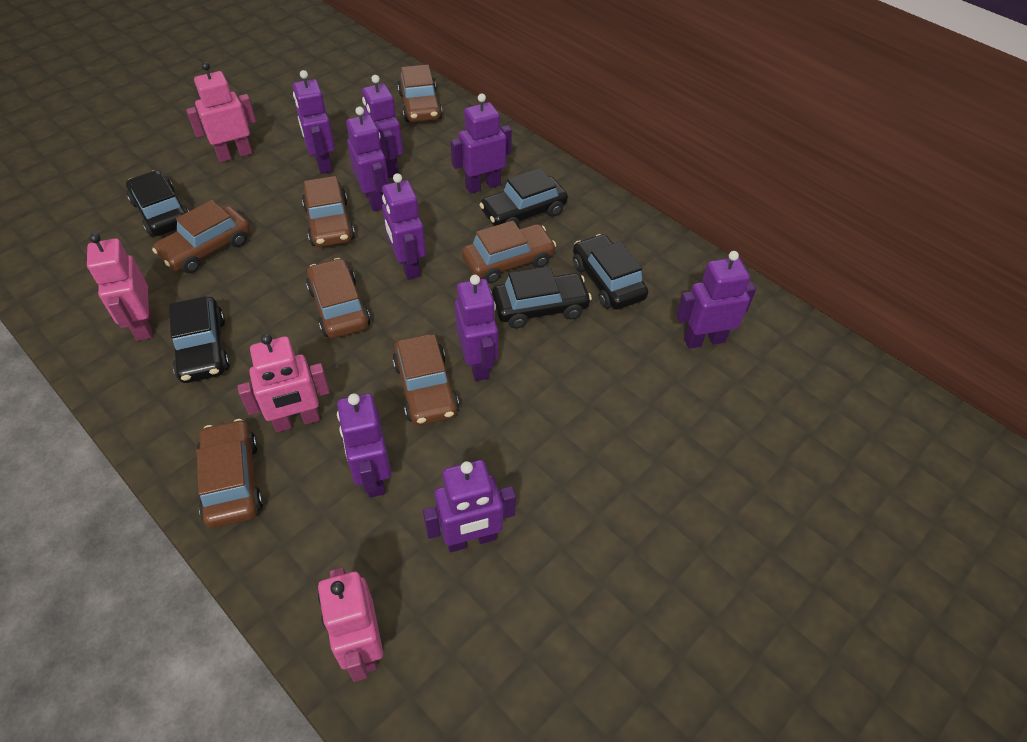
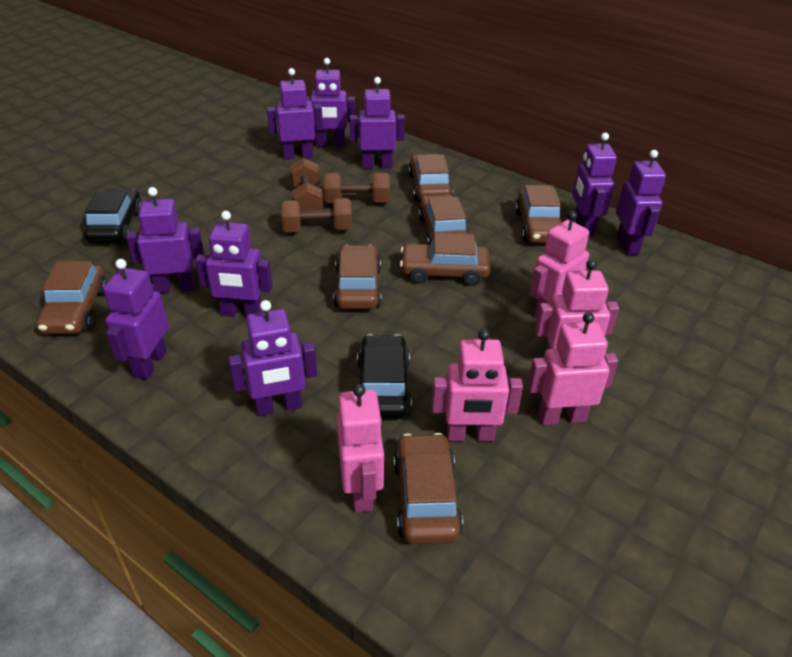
black car: [126,170,189,237] [169,296,230,383] [479,168,568,226] [492,267,592,329] [573,234,648,310] = 5 -> [84,189,142,243] [357,334,412,419] = 2
brown dumbbell: none = 0 -> [281,198,352,232] [290,158,323,211] [323,173,390,203] = 3
pink robot: [87,233,152,341] [186,62,256,162] [238,334,330,432] [318,567,383,682] = 4 -> [337,384,384,512] [432,329,523,441] [527,312,618,425] [530,211,589,318] [535,259,619,349] = 5

